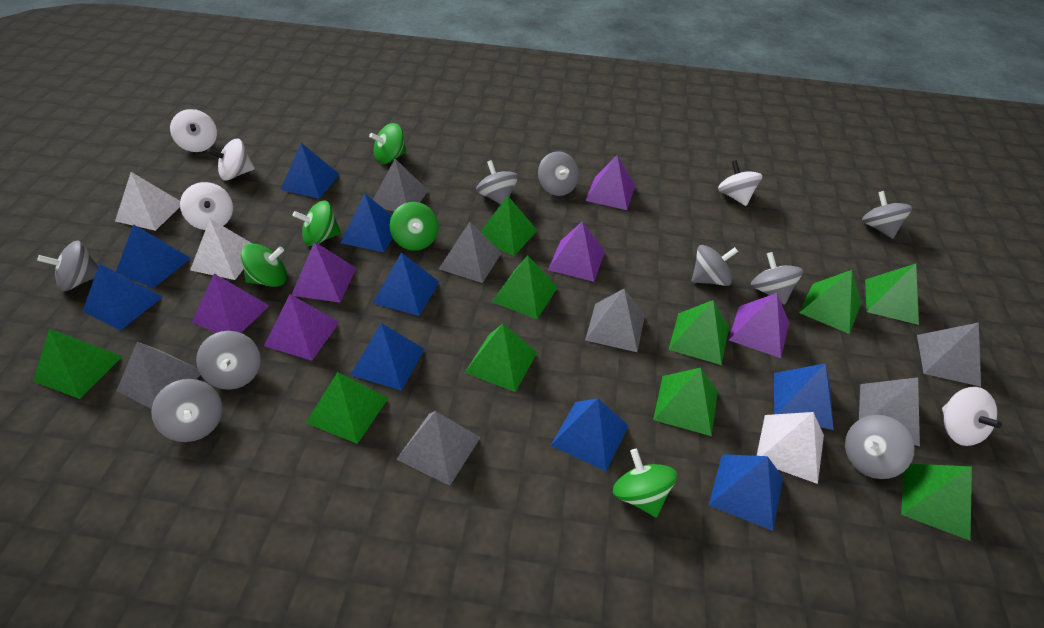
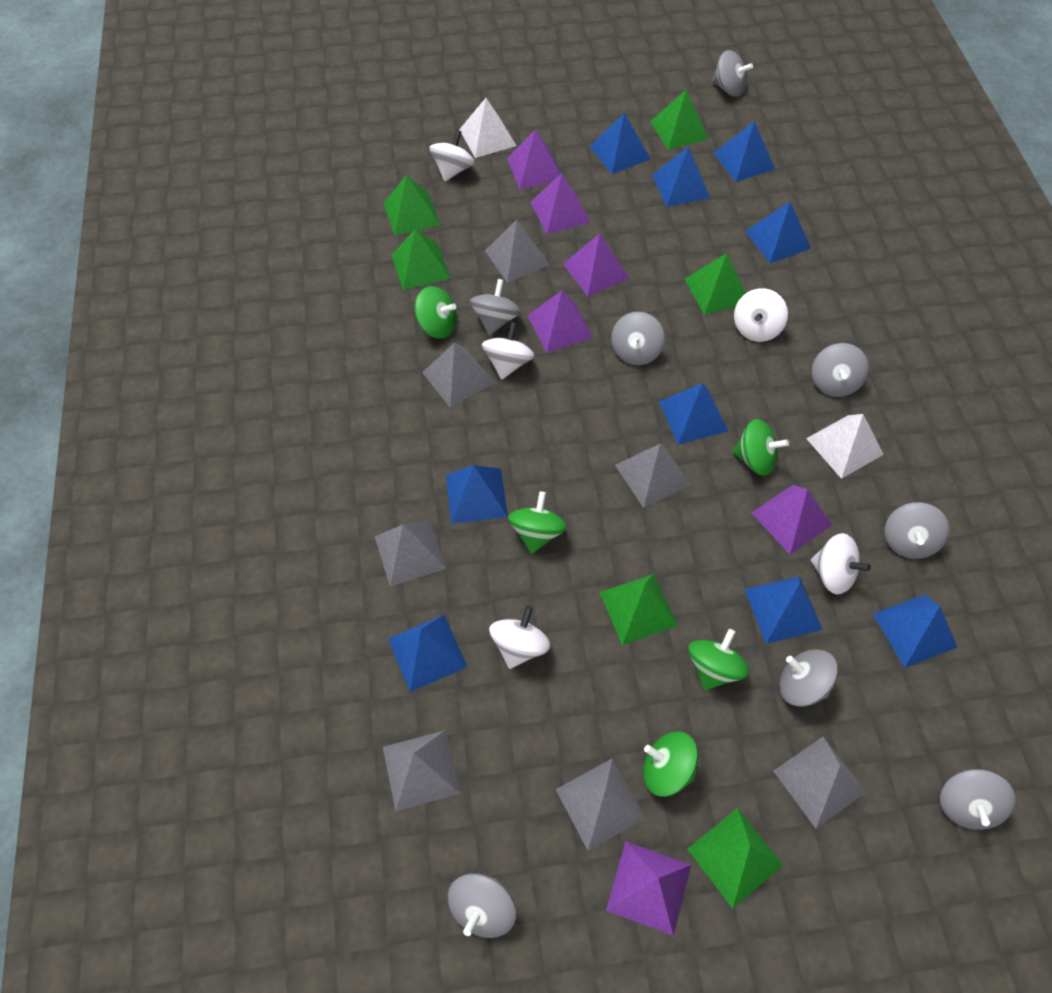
green pyramid: [33,328,123,399] [306,372,388,444] [465,324,537,392] [481,196,538,256] [492,255,558,319] [653,368,718,436] [668,300,729,365] [799,270,861,334] [865,264,919,325] [901,464,972,541] = 10 -> [384,175,440,236] [392,229,451,290] [600,574,678,645] [650,90,708,150] [685,253,746,315] [687,808,783,909] = 6
grey spinning top: [37,240,98,291] [151,379,223,442] [196,331,261,390] [476,160,518,205] [538,151,579,196] [692,245,738,286] [751,252,803,305] [845,415,915,479] [862,191,912,239] = 9 -> [448,873,516,938] [470,279,521,335] [611,312,665,365] [712,50,753,97] [779,649,838,707] [812,343,869,397] [885,502,949,559] [940,769,1016,830] = 8
white pyramid: [115,172,180,231] [190,219,253,280] [757,412,824,484] = 3 -> [459,98,516,158] [806,414,884,479] = 2

